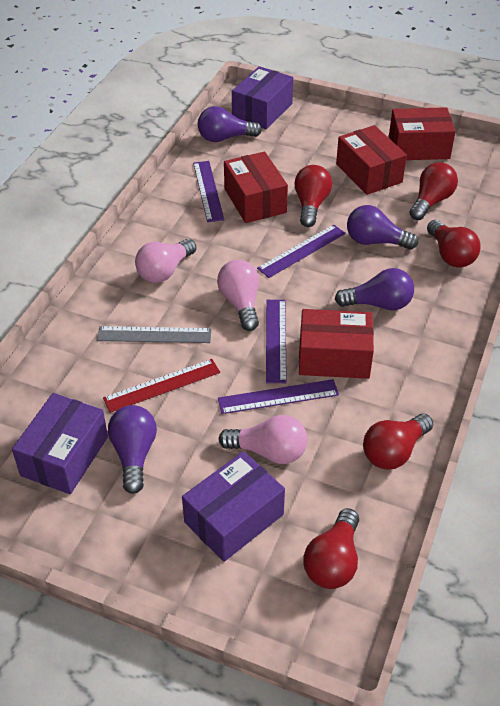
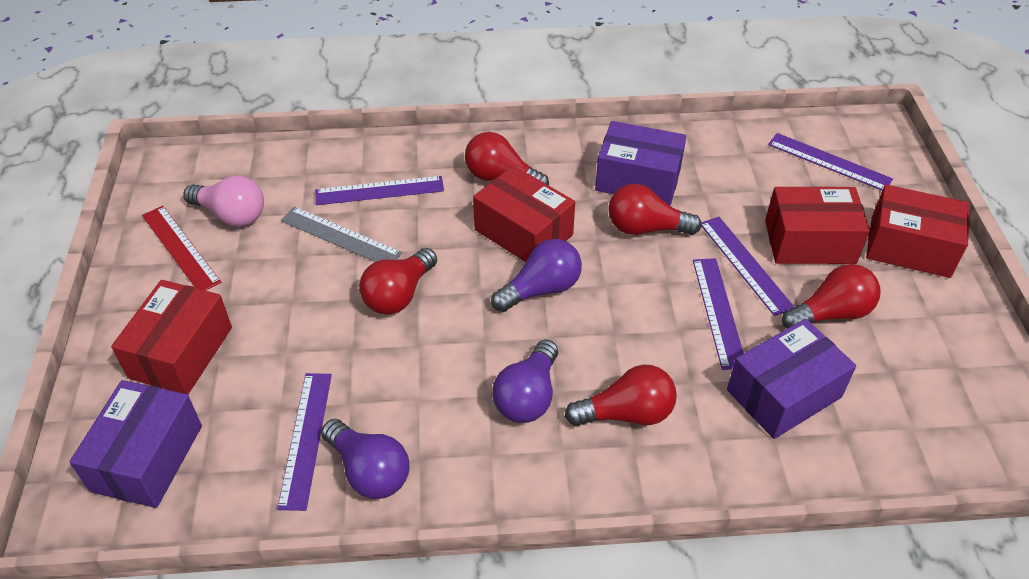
pink light bulb: [135,239,196,283] [217,260,259,331] [219,415,308,464] = 3 -> [183,175,264,227] = 1
purple light bulb: [108,405,157,494] [198,106,262,142] [335,268,414,310] [347,205,418,250] = 4 -> [321,419,409,499] [491,239,582,312] [492,340,558,423] = 3
purple ruler: [193,161,224,222] [218,379,339,414] [257,224,346,278] [266,300,287,383] = 4 -> [277,373,332,511] [315,176,444,205] [693,258,743,370] [701,217,795,316] [768,133,893,190] = 5

